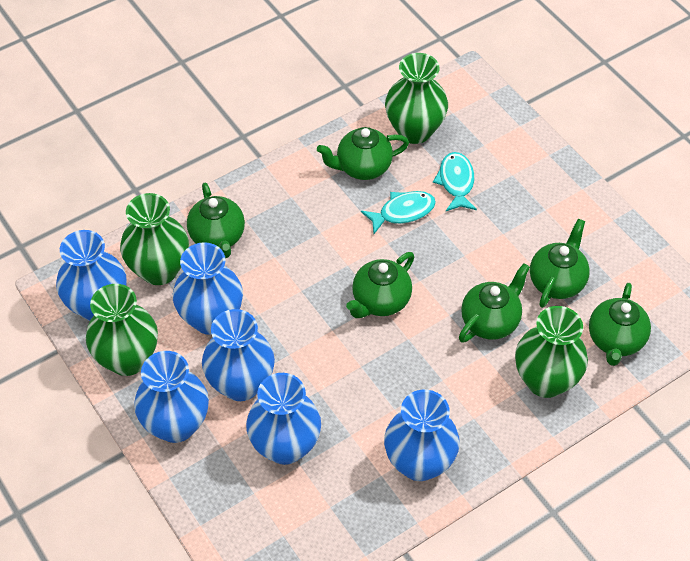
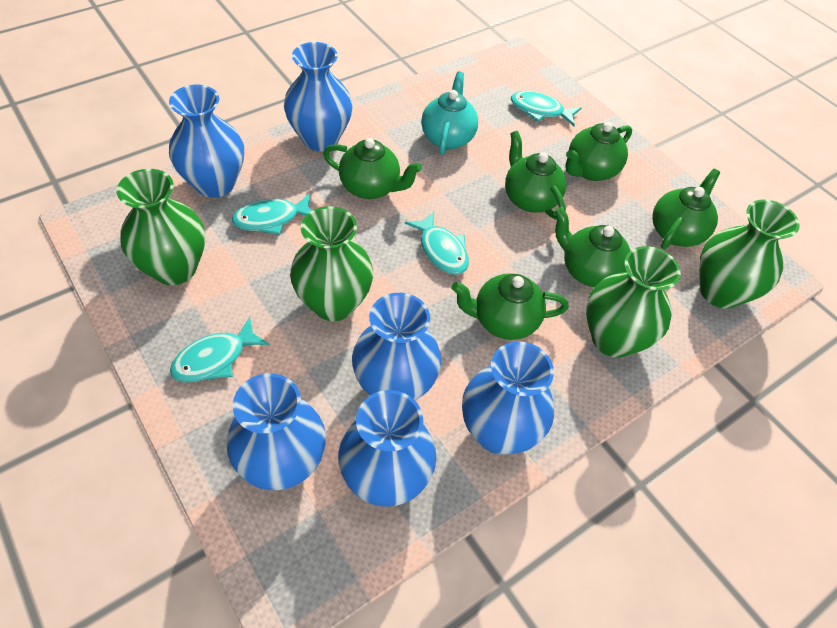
turquoise fish: [361,191,436,234] [433,152,477,211] = 2 -> [170,317,269,382] [232,193,312,235] [405,211,469,275] [511,91,581,126] = 4
turquoise teapot: none = 0 -> [421,72,478,155] = 1

